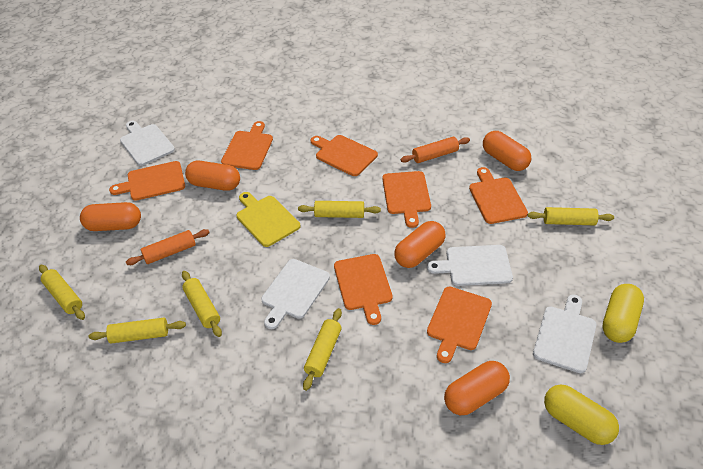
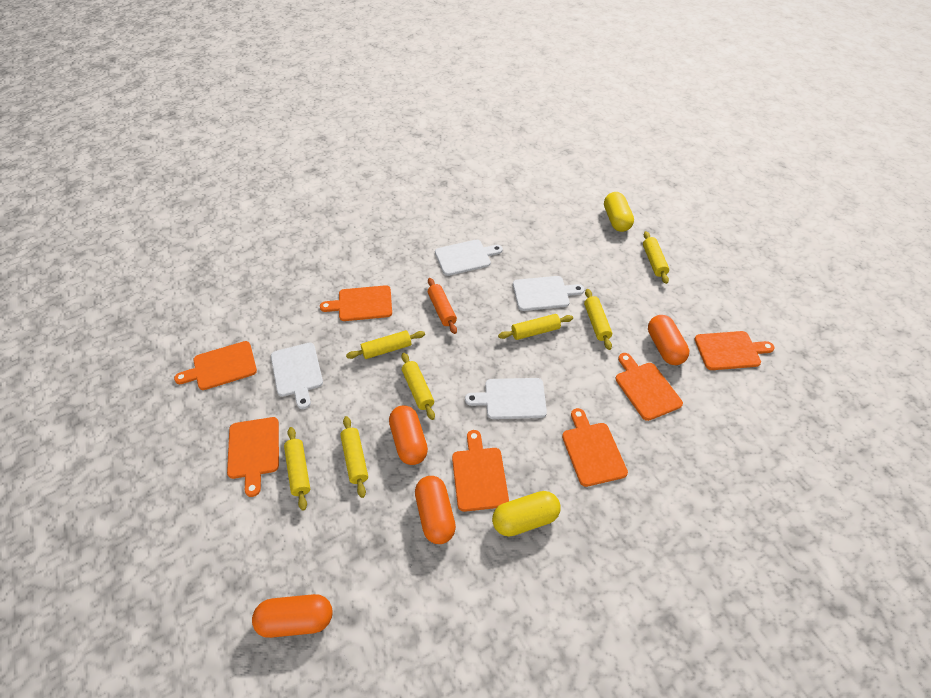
orange capsule: [80,202,141,231] [185,161,240,191] [394,221,446,268] [444,361,510,415] [483,131,531,171] = 5 -> [252,594,332,638] [389,405,428,465] [415,476,456,544] [648,315,689,365] = 4
orange rolling pin: [126,229,210,265] [400,137,470,163] = 2 -> [428,278,457,334] = 1
yellow cutting board: [236,192,301,247] = 1 -> none = 0
yellow rolling pin: [39,265,85,320] [89,318,186,344] [182,271,222,337] [298,201,381,218] [303,308,342,391] [528,207,614,225] = 6 -> [284,427,310,511] [340,416,368,498] [346,330,425,359] [402,353,435,420] [498,314,573,340] [584,289,612,350] [643,231,669,284] = 7

